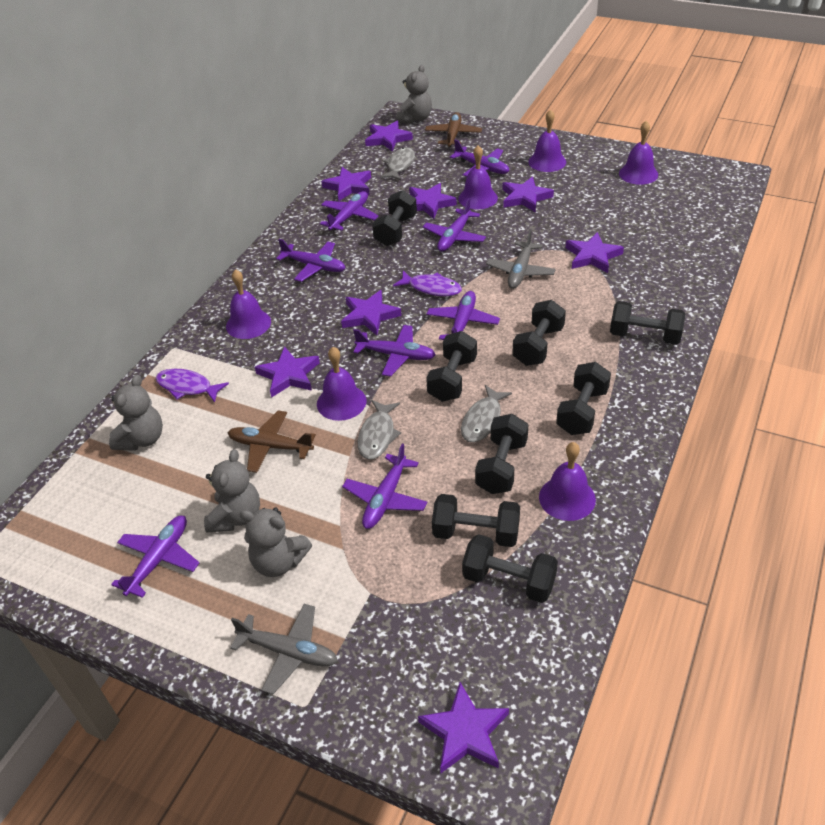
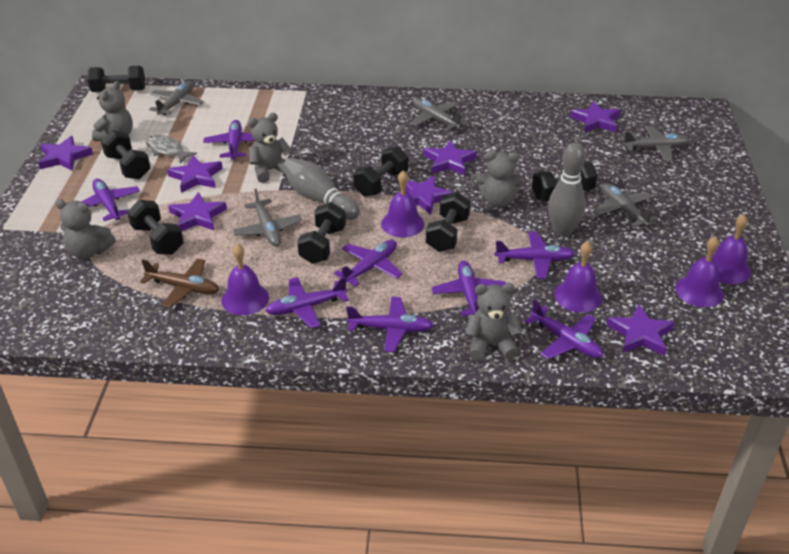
black dumbbell: [372,190,417,246] [426,331,477,402] [432,494,520,547] [462,534,558,603] [475,414,528,494] [512,300,566,366] [556,362,611,435] [610,301,685,345] = 8 -> [88,66,145,92] [101,130,151,179] [127,200,184,255] [297,202,346,264] [353,146,408,197] [426,192,471,252] [532,162,598,201] = 7
brown plane: [228,410,316,473] [425,112,482,147] = 2 -> [140,258,219,308] = 1
grey bowling pin: none = 0 -> [282,158,360,220] [548,143,586,237] = 2
grey fish: [358,400,401,460] [380,147,415,180] [461,385,512,442] = 3 -> [145,134,197,164] = 1
grey plane: [230,604,338,694] [486,230,556,289] = 2 -> [149,81,204,115] [233,189,302,246] [411,99,467,130] [593,183,658,227] [622,126,690,161] = 5
grey teddy bear: [109,375,163,451] [204,449,260,533] [239,508,312,577] [396,65,432,123] = 4 -> [55,199,116,259] [92,81,133,141] [248,113,292,183] [465,283,522,361] [476,151,523,208] = 5
purple bell: [226,269,271,339] [317,347,366,421] [458,145,498,209] [528,109,566,172] [539,442,596,521] [619,121,658,185] = 6 -> [221,244,269,315] [381,171,424,238] [554,241,602,313] [675,236,724,307] [712,215,751,284] = 5
purple fish: [156,369,229,403] [393,271,462,296] = 2 -> none = 0
purple star: [255,346,320,398] [321,167,371,201] [341,290,402,336] [365,121,413,151] [409,183,457,219] [418,682,509,773] [502,176,554,213] [565,232,624,273] = 8 -> [38,136,93,171] [167,156,223,193] [168,192,227,231] [405,175,453,215] [424,140,477,175] [570,101,621,133] [606,304,675,356] = 7

